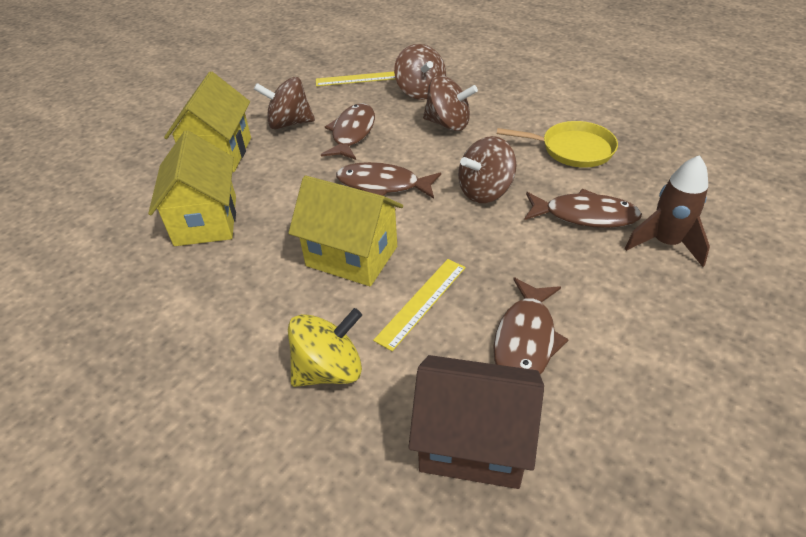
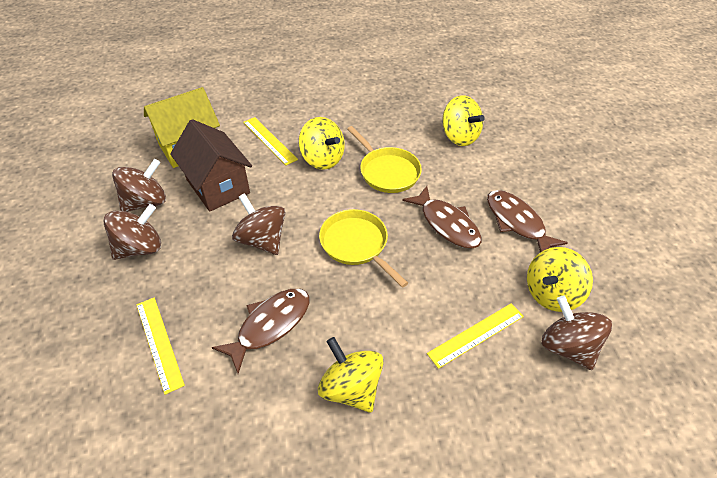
brown fish: [321,103,375,160] [336,162,441,199] [493,278,569,375] [524,189,642,228] = 4 -> [212,289,309,374] [402,186,481,249] [487,190,568,252] = 3
brown rocket: [625,155,710,267] = 1 -> none = 0
yellow house: [148,130,236,246] [164,72,251,172] [288,176,403,286] = 3 -> [144,87,220,168] = 1
yellow pan: [497,121,618,168] = 1 -> [319,209,408,288] [347,126,422,193] = 2
yellow ruler: [316,72,395,86] [373,259,466,351] = 2 -> [136,297,185,395] [243,117,298,165] [427,303,524,369] = 3
yellow spinning top: [288,308,362,387] = 1 -> [299,117,345,170] [318,337,384,413] [442,95,485,146] [527,247,593,312] = 4

